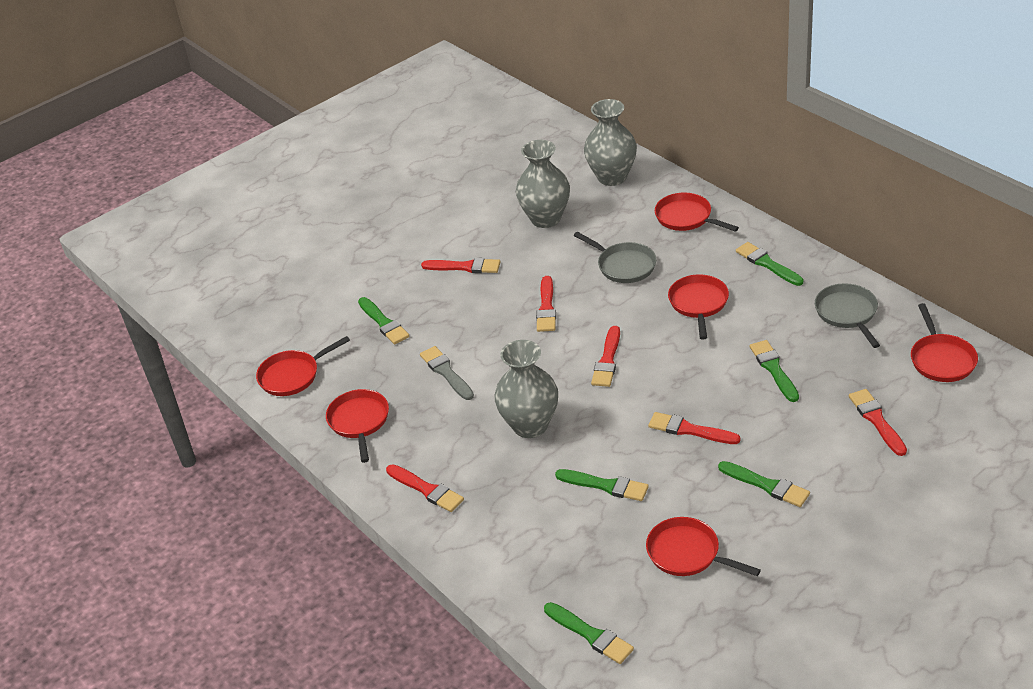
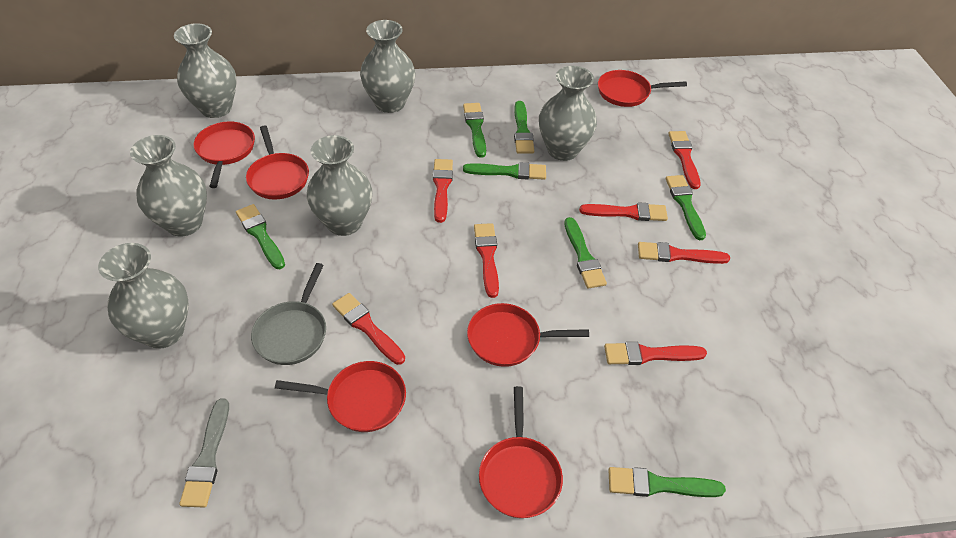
green brush: [358,297,409,344] [544,602,634,664] [555,469,649,501] [718,461,810,507] [736,242,804,286] [750,340,799,402] = 6 -> [236,204,285,269] [463,103,486,158] [463,162,546,180] [514,101,534,154] [564,217,607,289] [608,467,726,497] [666,175,706,240] = 7
grey pan: [574,232,656,283] [815,283,880,348] = 2 -> [251,263,326,365] = 1
grey vase: [494,340,558,438] [516,140,570,228] [584,99,637,186] = 3 -> [98,243,189,349] [130,135,207,236] [174,23,237,118] [307,135,372,236] [360,20,415,113] [539,66,597,161] = 6
red brush: [386,464,464,512] [421,258,500,273] [536,276,556,332] [591,326,620,387] [648,412,741,444] [849,389,907,456] = 6 -> [332,293,405,365] [433,159,453,223] [474,223,499,298] [579,202,668,221] [604,342,707,365] [638,242,730,264] [668,131,700,189] = 7

